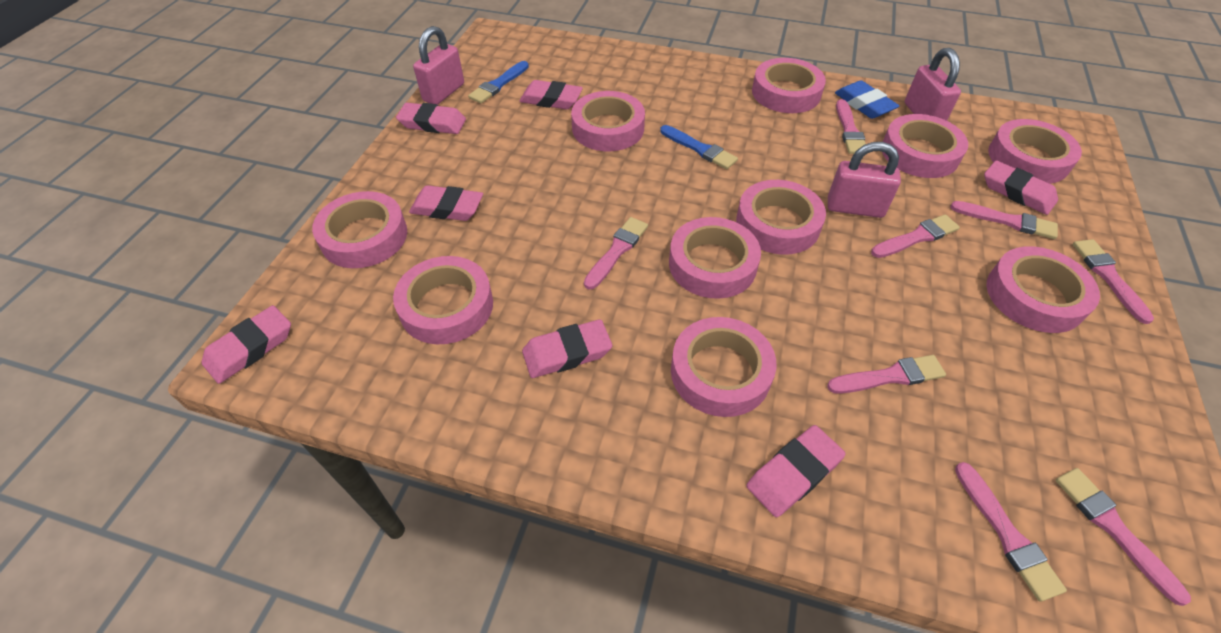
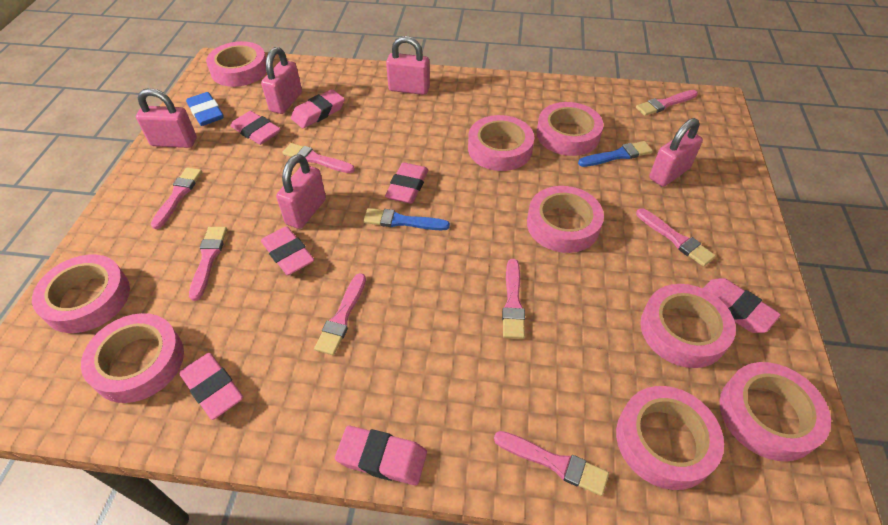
pink padlock: [413,26,464,105] [828,142,901,218] [905,48,961,121] = 3 -> [136,88,197,148] [261,47,302,114] [276,154,326,229] [386,36,430,95] [649,118,703,187] = 5
pink tape: [312,191,407,268] [393,256,493,344] [571,91,645,151] [669,217,761,299] [671,317,777,417] [736,180,826,255] [752,58,826,113] [882,114,968,178] [986,246,1100,333] [988,119,1082,184] = 10 -> [32,254,130,333] [81,313,184,403] [206,41,267,87] [468,115,534,171] [527,186,604,253] [537,102,604,156] [616,386,724,490] [640,284,736,368] [720,362,831,461] = 9

